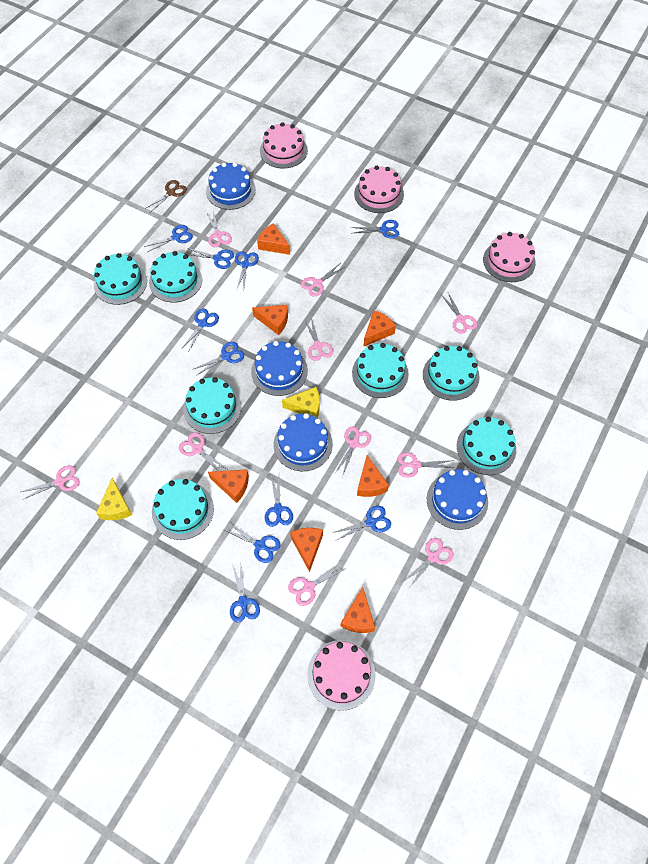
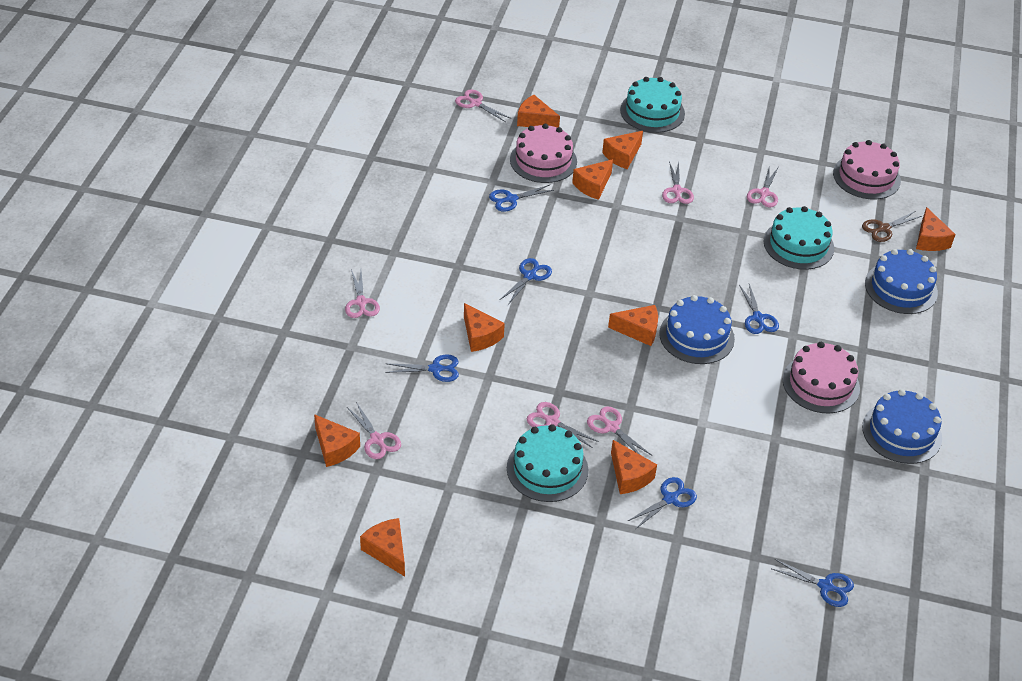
blue cake: [206,163,256,210] [251,341,308,396] [274,413,333,471] [427,469,488,530] = 4 -> [659,295,735,364] [862,389,942,464] [865,249,938,314] = 3
blue scissors: [144,225,193,252] [182,309,219,351] [186,248,234,269] [192,342,244,375] [225,522,281,563] [230,564,260,623] [235,251,259,291] [265,475,293,527] [332,506,391,541] [351,220,399,239] = 10 -> [385,354,459,382] [489,185,554,212] [500,258,552,305] [628,477,697,529] [739,284,779,334] [772,559,854,607] = 6
orange cheese: [208,469,249,503] [252,305,288,335] [257,223,290,255] [290,528,323,572] [340,587,375,633] [357,455,389,497] [363,310,396,347] = 7 -> [314,414,360,467] [360,518,405,577] [464,303,505,352] [517,95,560,128] [572,159,613,200] [602,131,643,169] [608,305,658,346] [611,440,657,494] [916,207,956,251] = 9
pink cake: [260,122,308,169] [307,640,376,711] [354,166,404,213] [483,232,536,282] = 4 -> [510,124,577,183] [783,342,860,413] [833,140,901,199] = 3
pink scissors: [21,466,80,500] [179,432,227,471] [207,211,232,247] [288,561,346,606] [301,264,345,296] [304,317,333,361] [335,426,371,477] [397,452,455,478] [404,538,453,588] [442,293,477,334] = 10 -> [345,270,380,318] [347,402,401,459] [455,89,511,122] [527,402,599,448] [587,406,651,455] [662,161,694,204] [747,165,778,207] = 7
turquoise cake: [94,253,147,305] [149,251,202,303] [152,479,214,540] [183,377,241,434] [352,343,409,398] [423,346,480,401] [457,417,516,475] = 7 -> [507,424,589,502] [620,77,685,133] [763,206,834,270] = 3
yellow cheese: [96,478,132,520] [282,387,320,418] = 2 -> none = 0

